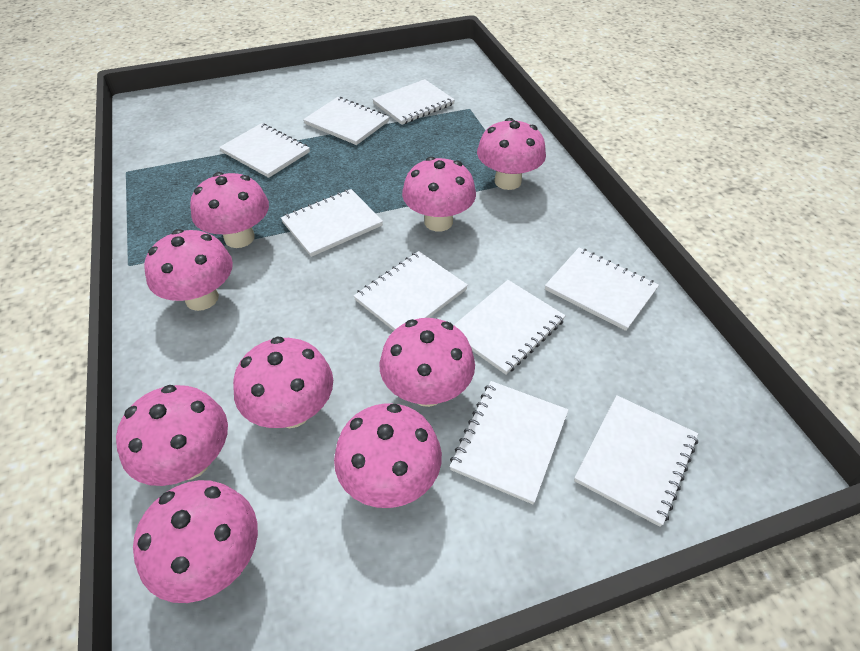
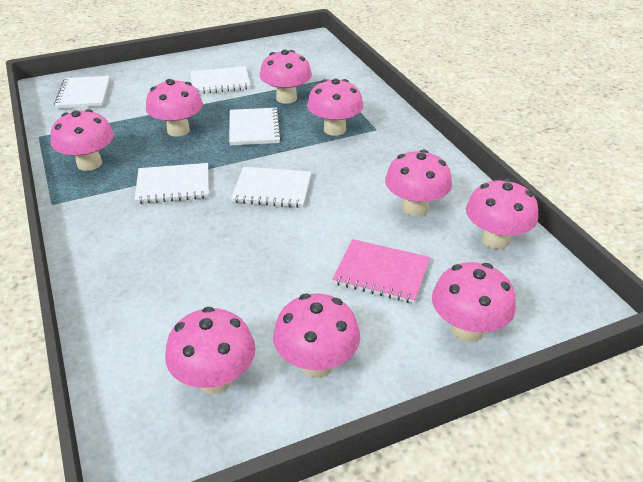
pink notebook: none = 0 -> [332,239,430,303] = 1
white notebook: [219,123,310,178] [281,189,383,257] [303,97,389,145] [354,251,468,331] [372,79,455,125] [450,381,569,504] [454,280,566,375] [545,248,659,331] [574,395,698,527] = 9 -> [54,76,110,109] [135,163,209,204] [191,66,251,94] [229,108,281,146] [231,167,311,208] = 5

